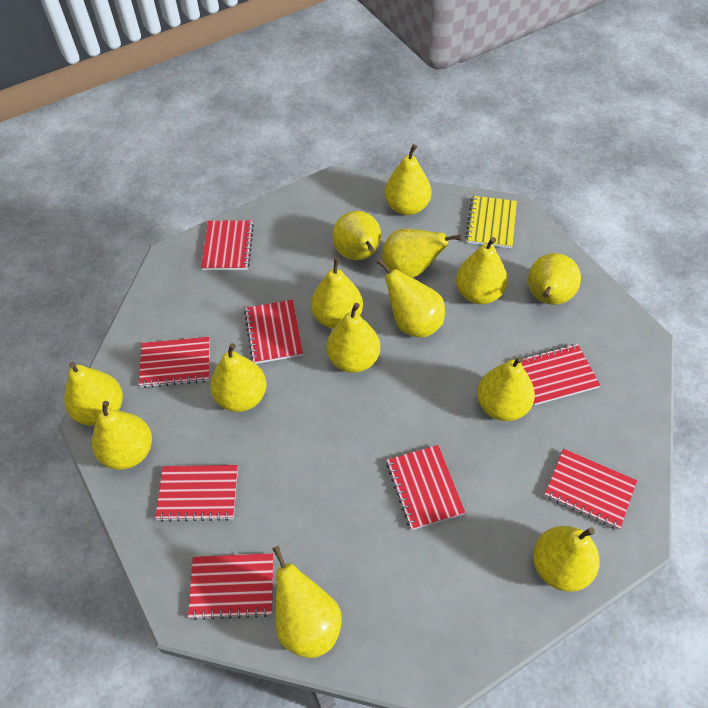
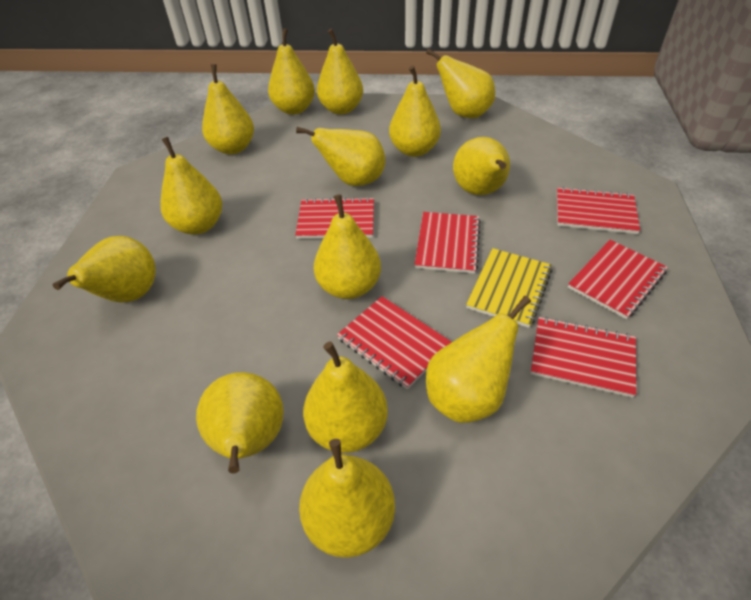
red notebook: [139,337,210,388] [155,465,238,522] [188,553,273,620] [201,220,254,270] [244,300,303,364] [386,445,466,530] [521,344,601,405] [544,449,637,530] = 8 -> [295,197,374,239] [337,296,452,389] [415,212,481,274] [531,317,636,398] [557,187,640,234] [568,240,668,319] = 6

